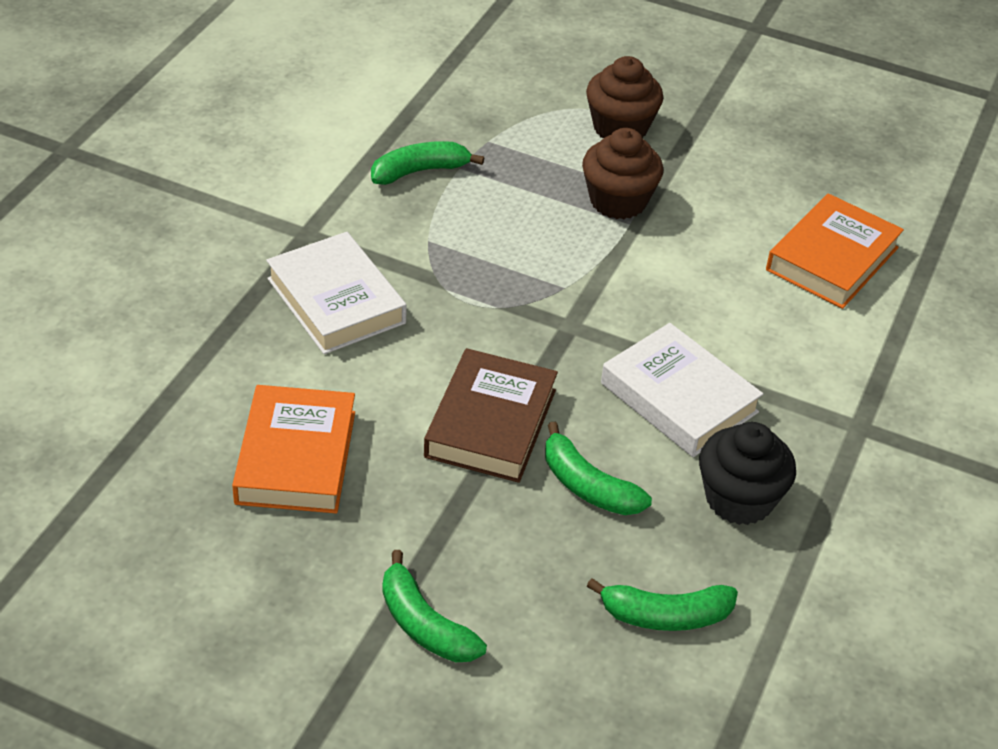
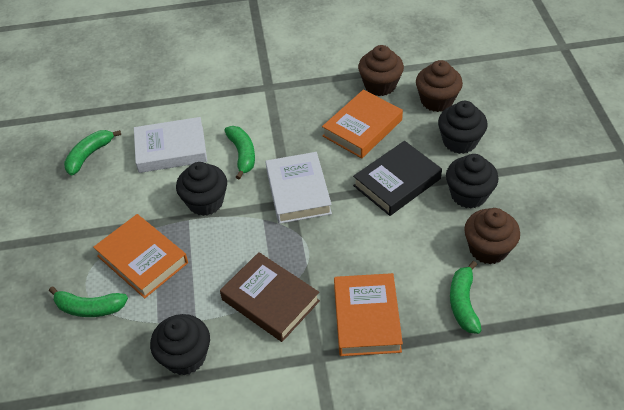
black book: none = 0 -> [353,141,442,216] = 1
black cupcake: [699,422,796,525] = 1 -> [150,314,210,375] [176,162,227,216] [438,101,488,154] [446,154,499,209] = 4
brown cupcake: [582,128,663,219] [586,56,663,138] = 2 -> [358,45,404,96] [416,60,463,112] [464,208,520,264] = 3
orange book: [232,385,355,513] [766,193,904,309] = 2 -> [93,214,188,298] [322,89,403,159] [334,273,403,356] = 3

